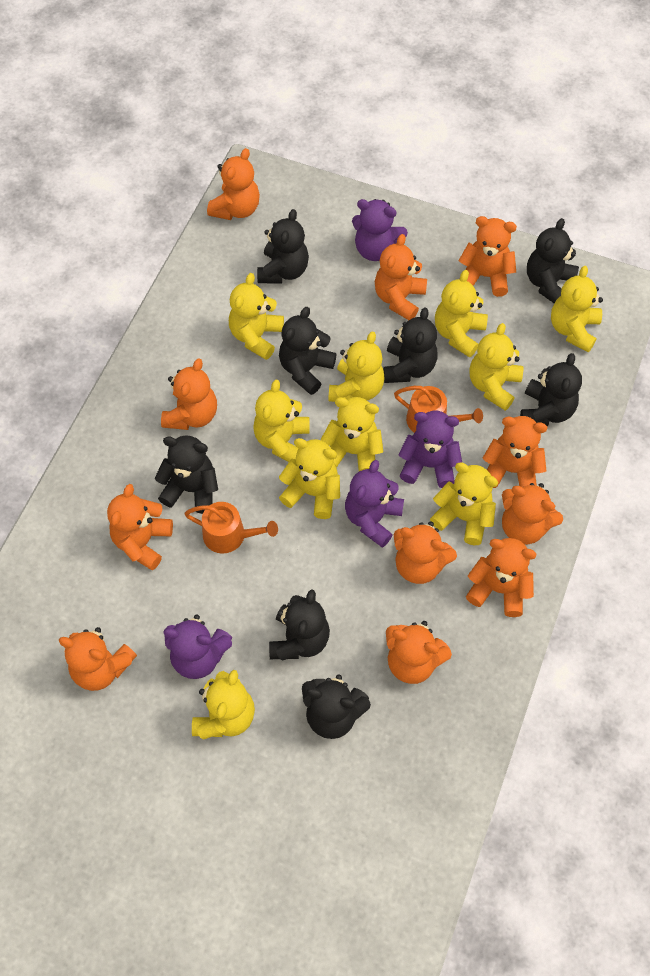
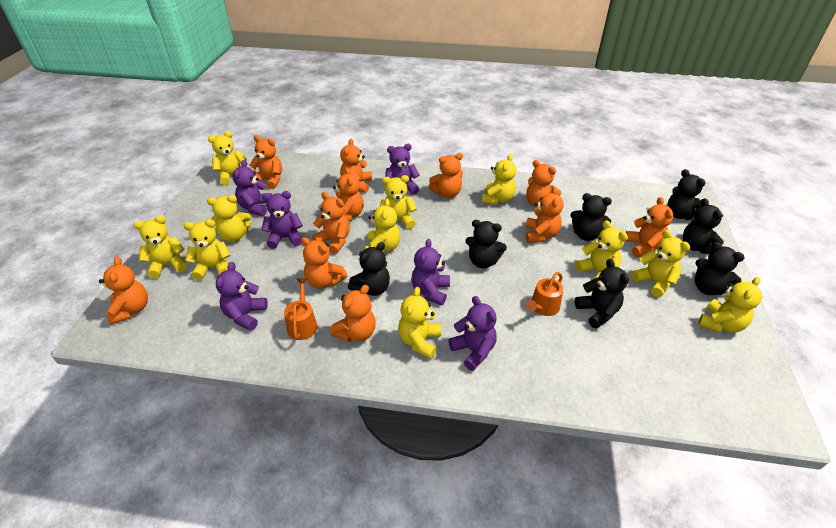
black teddy bear: [155,436,218,514] [257,209,309,284] [269,589,330,660] [279,307,337,395] [302,674,371,739] [383,308,437,383] [520,353,582,426] [527,218,579,303] = 8 -> [348,242,390,296] [465,220,507,268] [570,193,612,241] [575,259,629,329] [667,169,706,220] [683,198,724,254] [695,242,745,295] = 7
purple teddy bear: [163,615,232,679] [345,460,404,548] [352,199,408,261] [398,411,462,488] = 4 -> [216,262,268,331] [232,160,272,216] [261,191,303,249] [385,144,420,194] [411,239,450,306] [448,296,497,371] = 6
yellow teddy bear: [192,670,255,740] [229,273,284,360] [253,380,310,462] [279,438,340,519] [321,397,383,471] [328,331,385,402] [430,462,498,545] [435,270,488,357] [469,323,524,411] [551,266,603,352] = 10 -> [133,216,187,279] [184,219,230,280] [207,195,251,242] [208,131,247,185] [365,199,400,253] [380,175,417,229] [398,287,441,359] [482,154,516,205] [575,220,628,279] [631,230,690,297] [698,277,762,333] = 11

